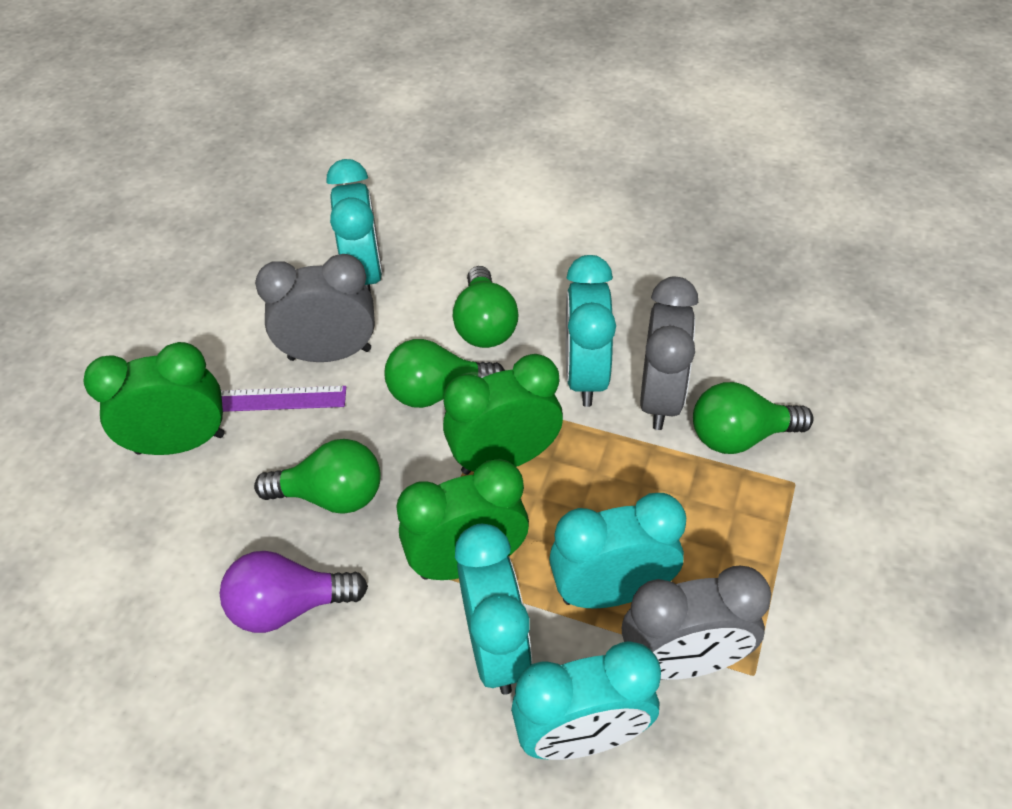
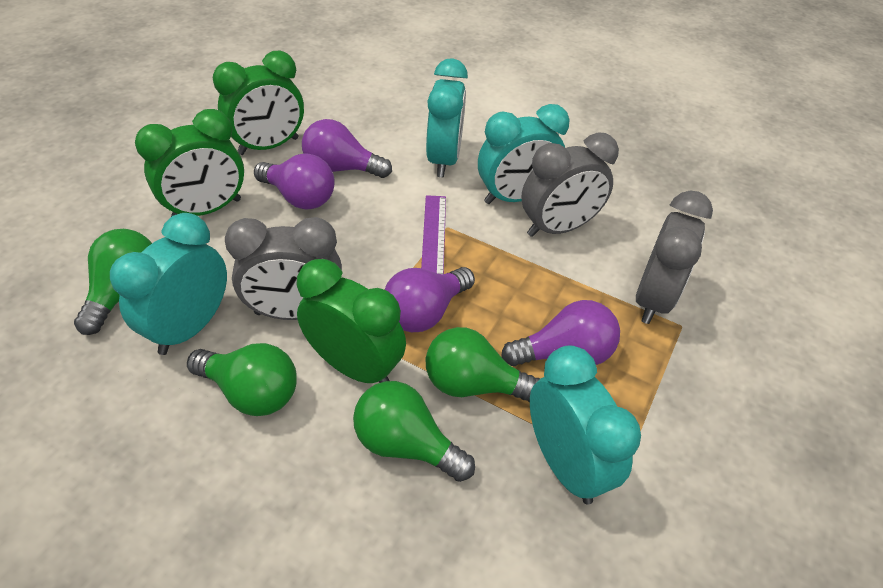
purple light bulb: [219,551,368,633] = 1 -> [254,153,335,209] [302,119,392,178] [384,267,475,332] [501,300,620,366] = 4
turquoise clock: [327,159,382,293] [455,524,532,695] [511,641,661,760] [549,493,686,608] [565,255,616,407] = 5 -> [110,213,227,355] [426,58,468,177] [478,104,569,204] [530,345,641,504] = 4

